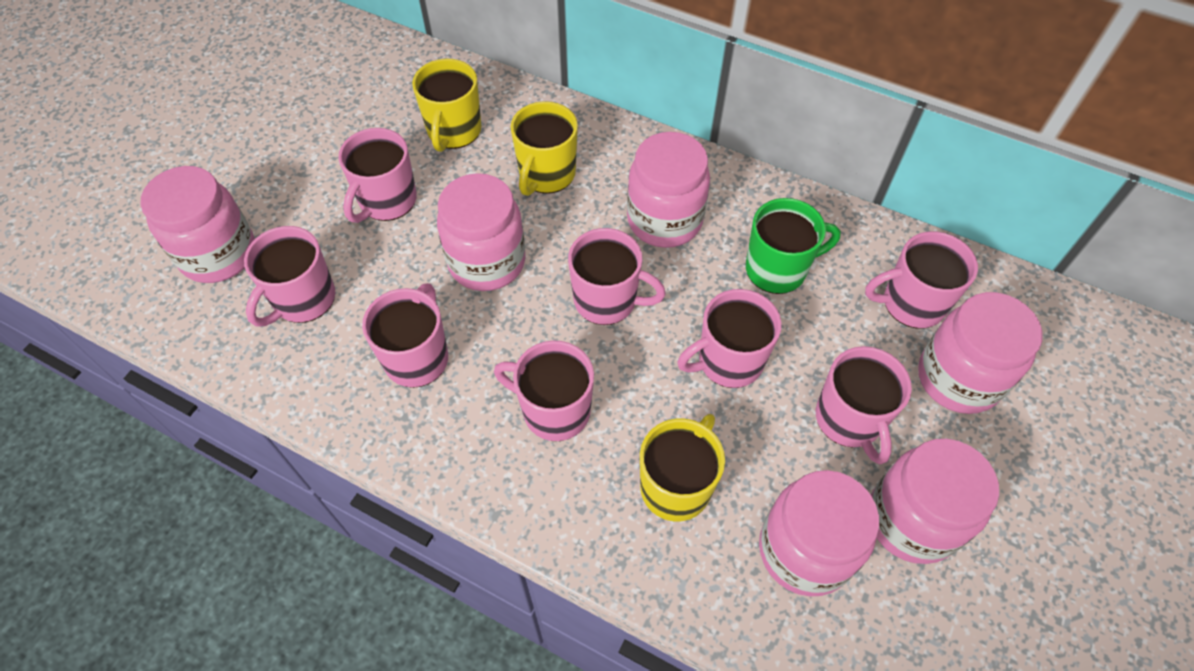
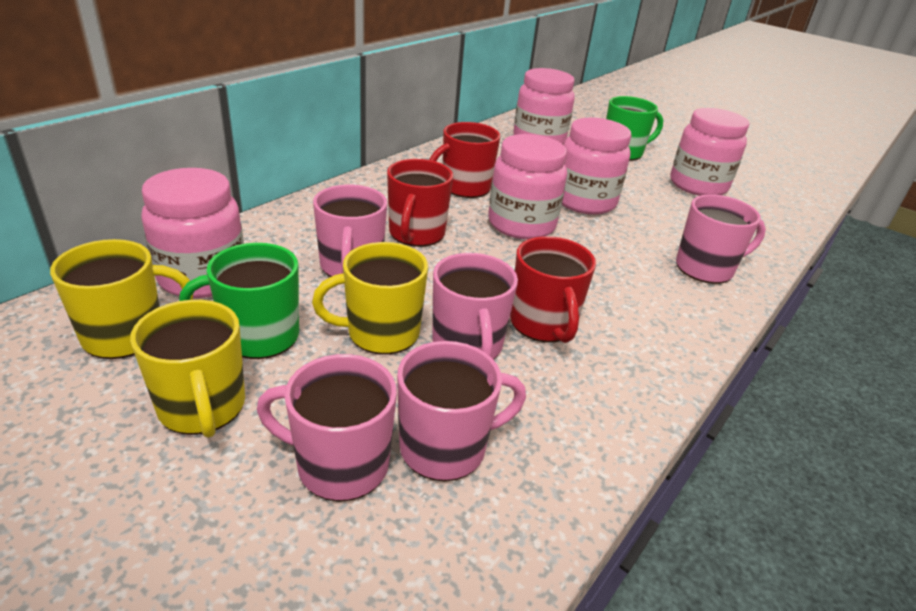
green mug: [746,198,841,294] = 1 -> [179,243,299,359] [606,96,663,161] = 2
pink jar: [140,166,255,283] [437,173,526,291] [627,132,710,248] [759,470,879,596] [871,439,999,564] [918,292,1043,414] = 6 -> [141,168,244,298] [488,134,567,240] [513,68,575,144] [562,117,631,215] [670,108,749,196] = 5
pink mug: [244,226,335,327] [338,128,417,223] [362,283,448,388] [494,340,594,441] [568,228,666,325] [677,289,782,388] [816,346,912,465] [865,231,978,329] = 8 -> [257,354,397,502] [313,185,387,277] [397,341,526,481] [432,253,518,360] [676,194,766,284] = 5
red mug: none = 0 -> [387,159,453,247] [429,122,501,198] [510,236,596,343] = 3

